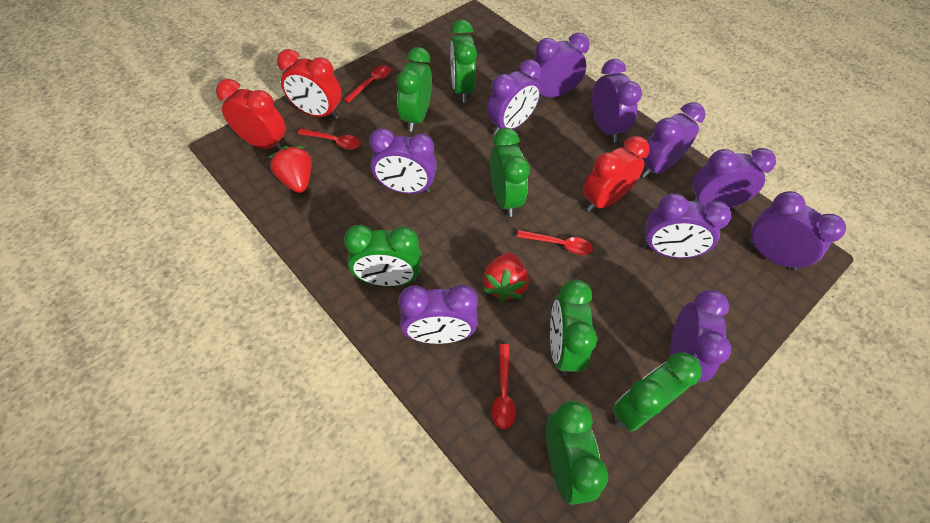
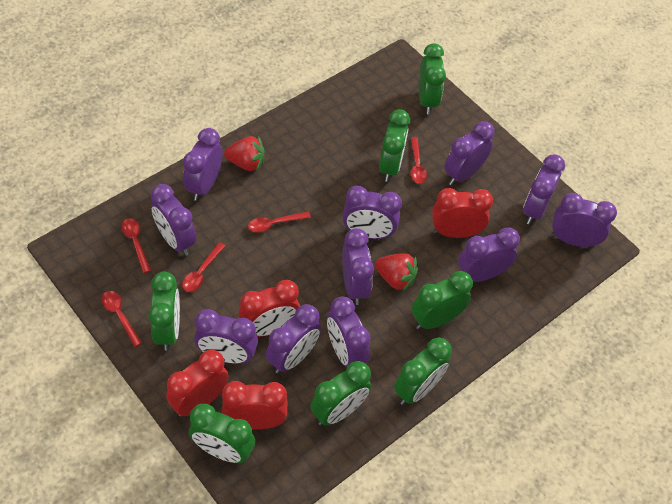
purple clock: [369,128,437,194] [399,284,478,344] [487,59,541,134] [533,33,590,97] [592,59,642,143] [642,102,705,178] [643,193,731,258] [670,290,731,382] [692,148,776,208] [747,191,846,271] = 10 -> [151,184,197,256] [183,128,223,201] [194,309,258,364] [266,304,321,374] [327,297,371,368] [342,186,402,239] [342,228,374,305] [445,121,495,185] [458,227,520,282] [523,154,565,225] [552,193,617,247] = 11
red clock: [216,79,286,151] [277,49,341,119] [583,136,650,212] = 3 -> [166,350,229,417] [222,381,287,429] [238,280,300,337] [432,188,493,238] = 4
red spoon: [298,128,361,150] [344,65,391,103] [491,344,516,430] [517,230,593,255] = 4 -> [102,291,142,347] [121,218,151,273] [182,242,225,292] [248,212,311,232] [410,137,427,184] = 5

